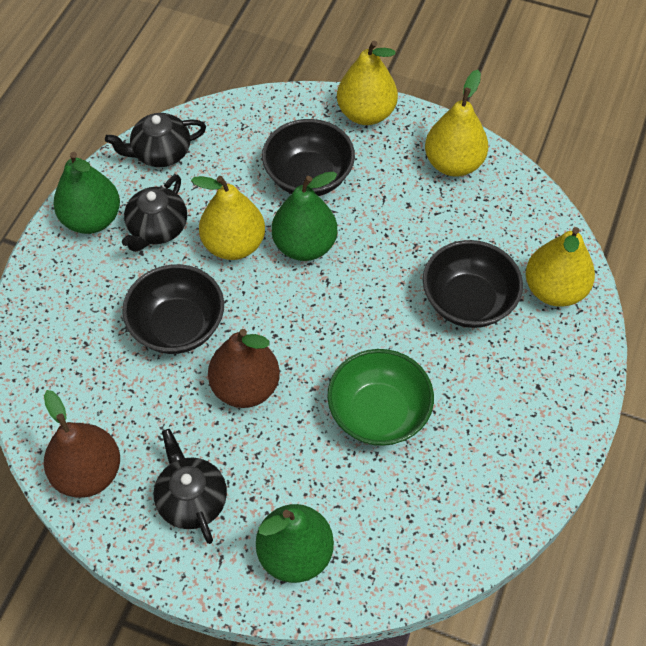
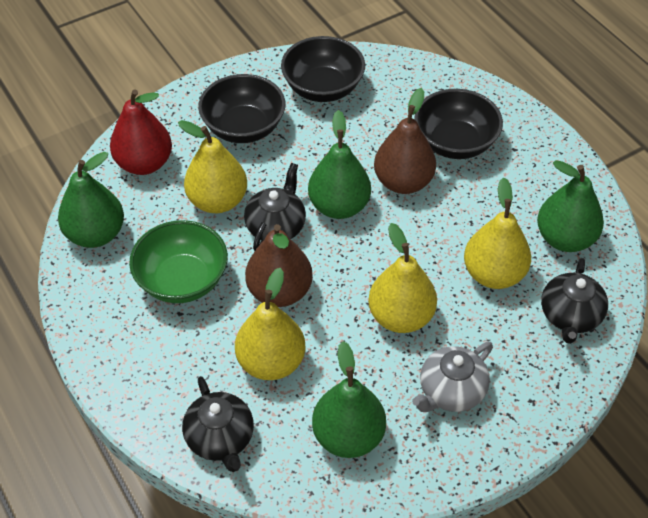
green pear: [53,152,120,234] [256,504,334,583] [272,172,337,261] = 3 -> [58,152,124,248] [308,110,371,219] [312,341,386,458] [537,160,604,252] = 4
grey teapot: none = 0 -> [412,342,493,412] = 1
red pear: none = 0 -> [110,90,172,175] = 1

